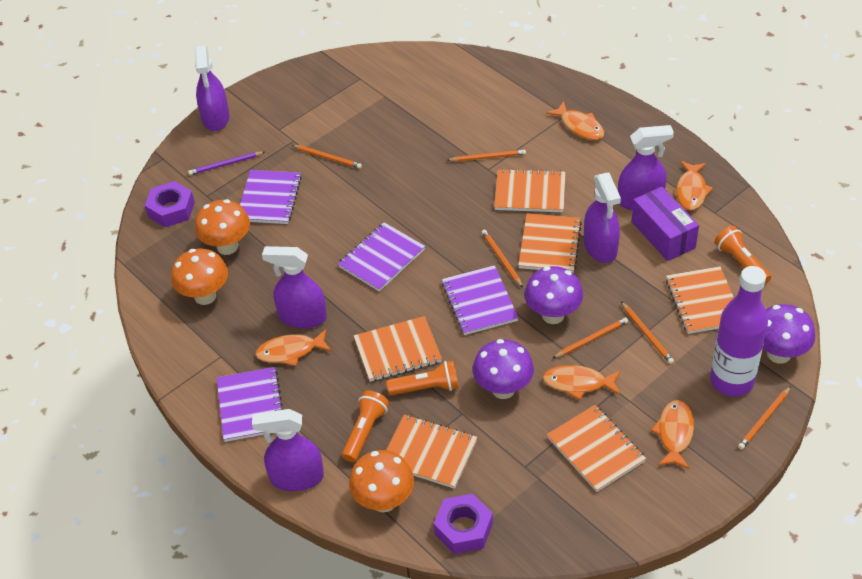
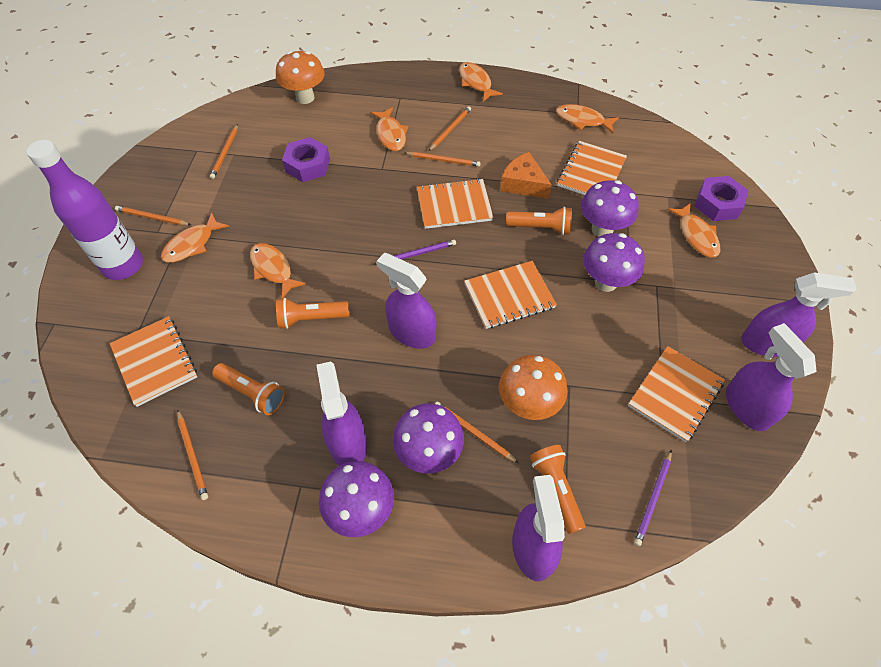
orange cheese: none = 0 -> [500,152,552,199] = 1
orange fish: [255,329,332,366] [543,365,620,400] [546,101,604,140] [651,400,694,469] [676,161,713,211] = 5 -> [161,213,229,263] [250,243,306,299] [370,107,408,151] [459,62,503,102] [556,104,619,133] [667,203,720,257] = 6
orange flashlight: [342,390,389,462] [386,361,459,395] [715,226,771,284] = 3 -> [212,363,285,415] [276,298,350,329] [506,207,572,235] [530,445,586,534] = 4
orange mushroom: [171,249,228,305] [195,199,250,255] [349,450,414,512] = 3 -> [276,51,325,104] [499,355,568,420] = 2
orange notebook: [354,316,442,382] [386,414,477,489] [494,168,566,212] [518,214,582,273] [547,405,646,492] [666,266,734,334] = 6 -> [110,316,197,407] [417,178,494,229] [464,261,557,329] [557,141,627,195] [628,346,725,442] = 5
purple box: [632,187,699,261] = 1 -> none = 0
purple mushroom: [473,339,534,399] [524,266,583,324] [763,304,815,364] = 3 -> [319,461,394,537] [393,403,464,473] [581,180,639,237] [583,233,645,292] = 4
purple notebook: [217,367,283,442] [240,170,302,224] [338,222,425,292] [442,265,519,335] = 4 -> none = 0
purple pencil: [188,152,264,175] = 1 -> [374,240,456,265] [634,450,672,546] = 2

